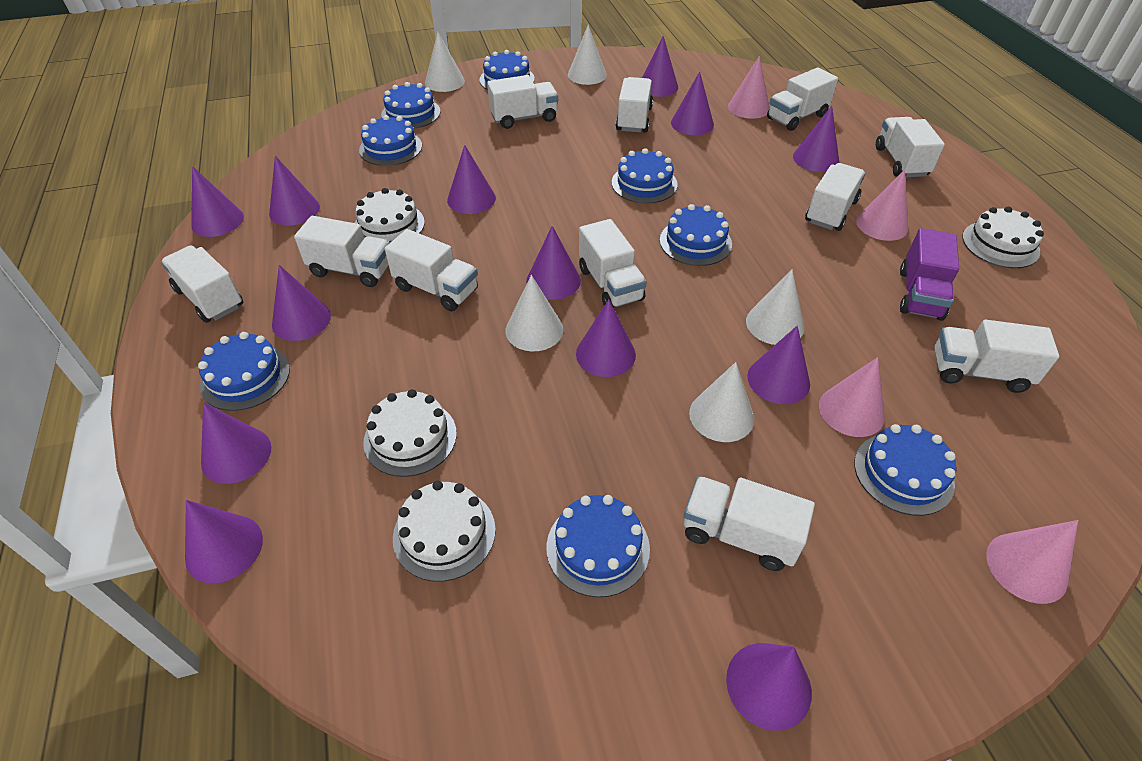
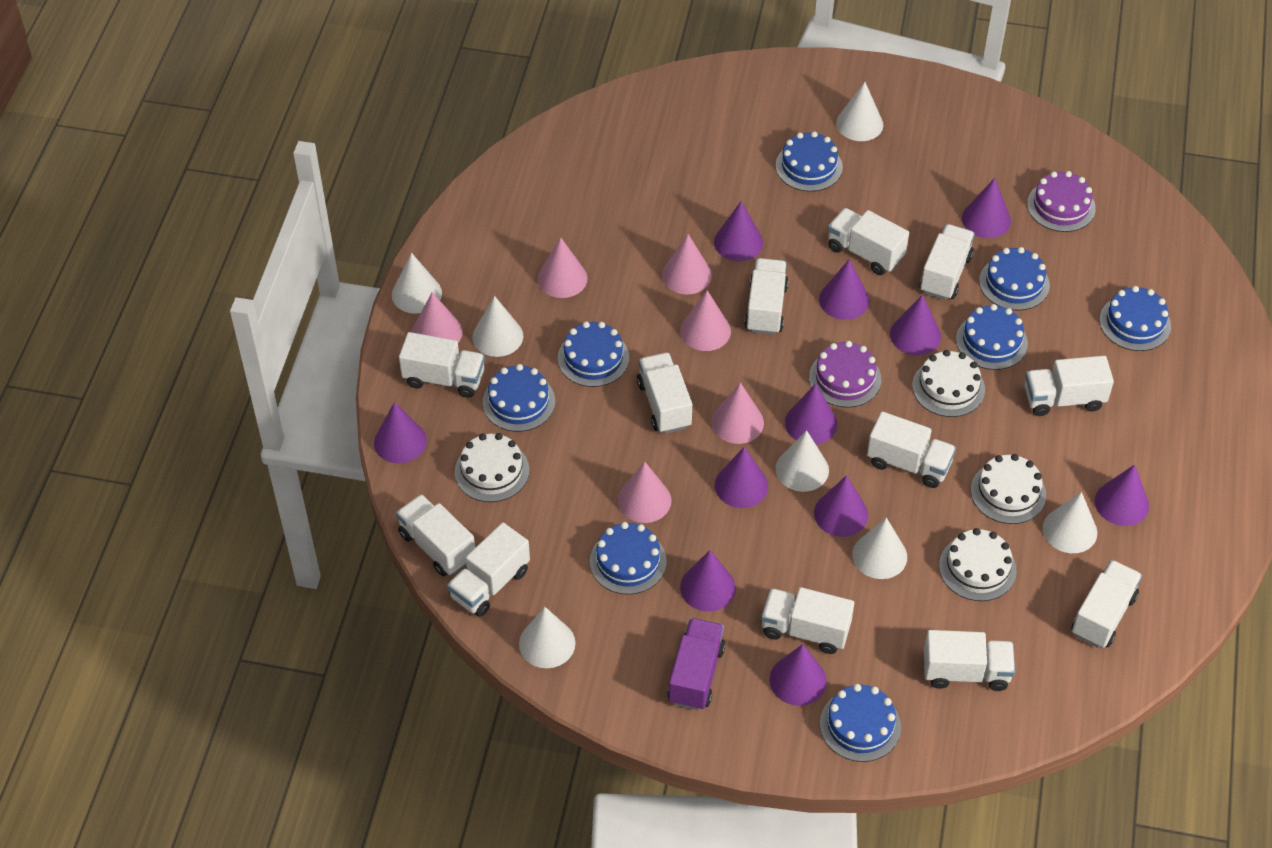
pink cone: [728,56,770,119] [819,357,885,437] [856,170,908,241] [986,520,1078,604] = 4 -> [412,292,462,343] [538,237,588,298] [618,462,671,523] [662,234,712,294] [680,290,731,351] [711,383,764,444] = 6
purple cake: none = 0 -> [809,341,881,408] [1027,171,1096,232] = 2
purple cone: [185,500,263,583] [191,166,244,237] [201,402,271,484] [269,156,320,226] [272,265,331,341] [447,145,496,214] [526,226,581,300] [576,299,636,377] [642,36,678,97] [671,72,714,135] [726,643,812,731] [747,325,810,404] [793,106,839,172] = 13 -> [374,402,427,464] [680,550,736,612] [714,201,763,261] [715,447,768,508] [769,644,827,706] [785,384,837,445] [814,475,868,537] [819,259,869,320] [890,294,941,355] [962,178,1011,238] [1095,465,1149,526] = 11
white cone: [425,32,465,92] [505,275,563,351] [568,25,607,85] [689,362,754,442] [746,269,804,345] = 5 -> [392,253,442,314] [472,296,524,357] [519,607,575,668] [776,430,829,492] [836,82,883,141] [852,518,907,579] [1043,492,1097,553] = 7
white truck: [161,246,243,323] [294,216,390,287] [385,229,478,311] [487,75,558,129] [579,219,647,308] [616,77,653,133] [684,476,815,571] [767,68,838,131] [805,163,866,231] [876,117,945,177] [934,320,1059,393] = 11 -> [396,494,475,576] [399,332,485,398] [447,522,530,617] [637,352,692,434] [744,258,789,335] [761,587,854,654] [828,208,909,275] [867,411,956,488] [920,224,975,300] [924,630,1015,691] [1025,356,1114,416] [1071,560,1142,648] = 12

